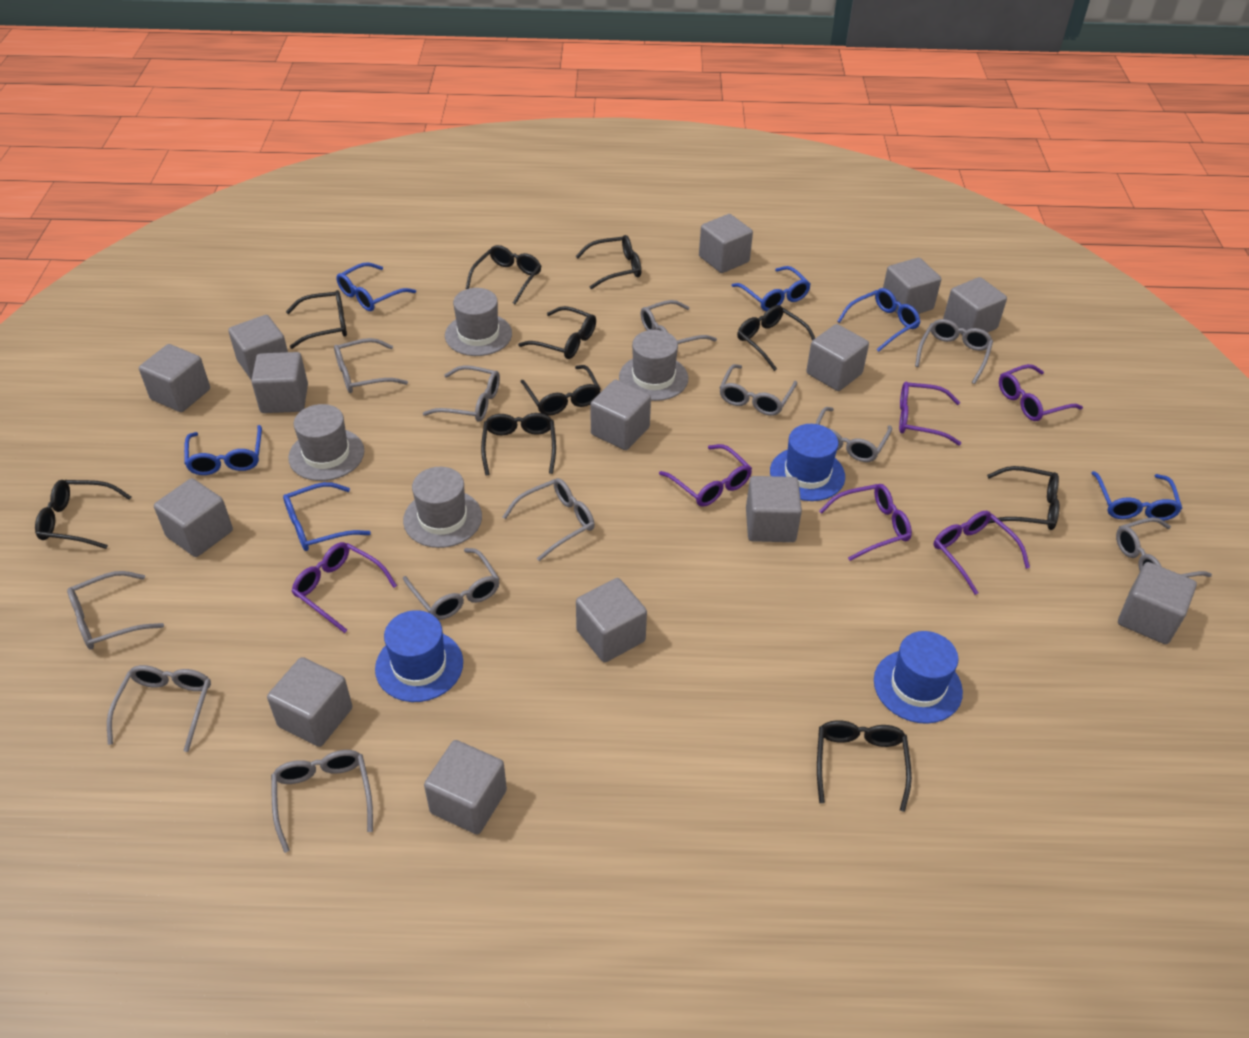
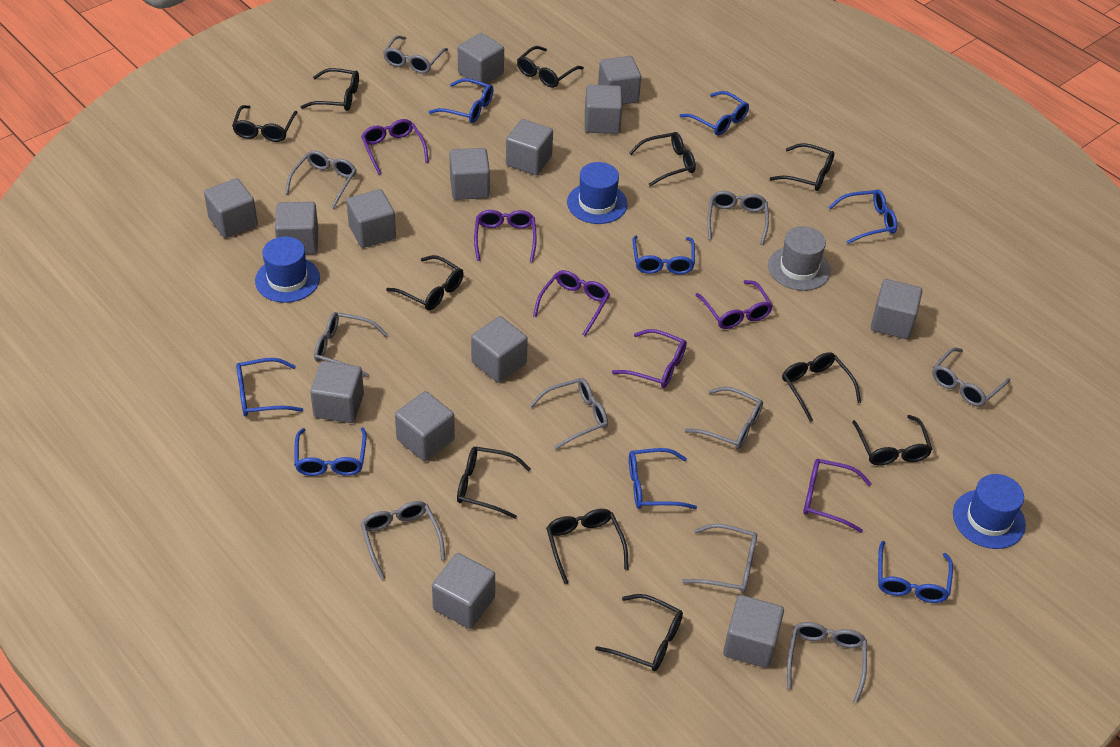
black glasses: [35,480,131,549] [286,290,347,349] [466,245,541,305] [481,413,556,476] [518,306,596,359] [521,365,601,416] [575,235,641,289] [737,305,815,371] [817,720,912,812] [987,466,1059,530] = 10 -> [232,105,298,142] [301,68,359,111] [386,255,464,310] [457,447,531,519] [517,46,584,88] [546,509,629,584] [595,594,683,671] [629,132,696,186] [770,143,834,191] [782,352,861,422] [852,415,933,466] = 11
blue glasses: [184,425,262,475] [283,482,371,551] [336,263,416,311] [732,266,811,311] [837,288,920,352] [1092,471,1182,521] = 6 -> [236,358,303,416] [294,428,367,476] [429,78,493,123] [629,448,697,509] [632,236,695,274] [679,91,749,135] [828,190,897,244] [878,541,953,603] = 8
grey glasses: [67,571,164,650] [107,665,211,752] [271,750,373,853] [334,338,408,393] [403,548,500,620] [423,365,500,422] [503,478,595,561] [641,300,717,344] [719,364,797,416] [815,407,892,462] [915,319,993,384] [1116,517,1212,577] = 12 -> [285,150,356,209] [314,312,388,377] [361,501,445,580] [383,35,448,74] [529,378,608,450] [682,524,757,593] [685,387,763,449] [707,191,769,245] [787,622,867,703] [932,347,1010,407] = 10
grey hat: [288,404,364,481] [403,467,482,548] [445,288,512,356] [619,330,688,401] = 4 -> [768,226,831,291] = 1

